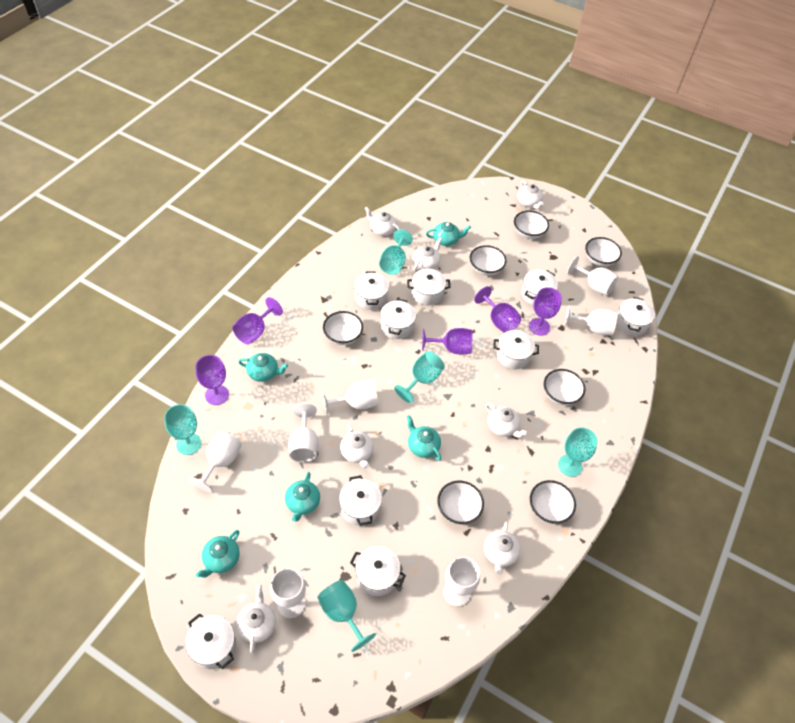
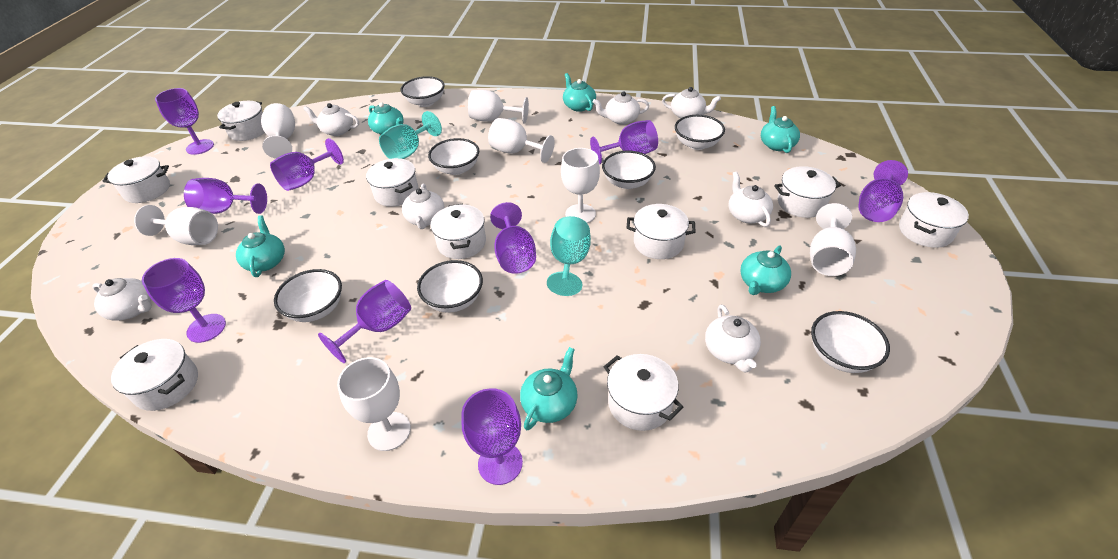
purple goblet: [195,355,229,405] [232,297,283,344] [422,328,472,355] [474,286,521,333] [529,287,562,336] = 5 -> [142,258,226,343] [155,88,214,155] [184,178,267,214] [270,138,344,191] [318,280,411,363] [461,388,523,485] [490,202,536,274] [590,120,658,164] [858,160,908,222] = 9
turquoise goblet: [164,404,201,455] [317,580,376,652] [379,229,413,275] [395,351,445,403] [558,427,598,477] = 5 -> [379,111,442,159] [547,216,591,296] = 2
turquoise teapot: [196,530,240,578] [238,353,288,382] [285,472,320,522] [407,415,441,461] [426,222,471,246] = 5 -> [236,215,285,277] [368,102,404,134] [520,347,578,430] [563,73,596,112] [740,245,791,295] [761,106,800,153] = 6

